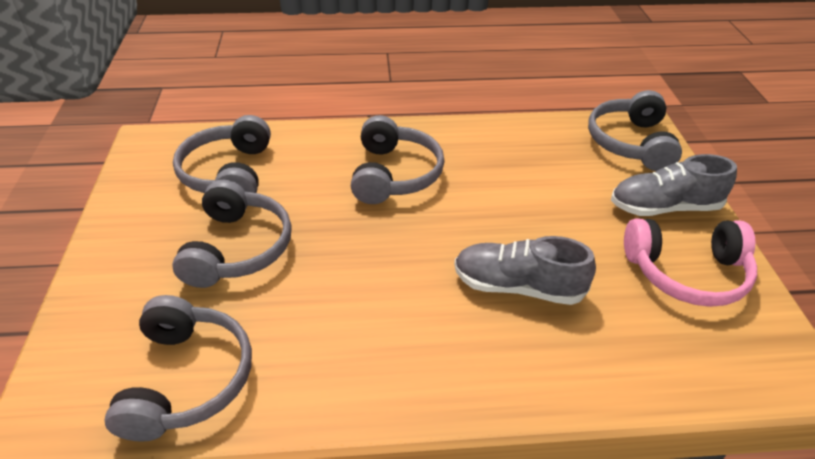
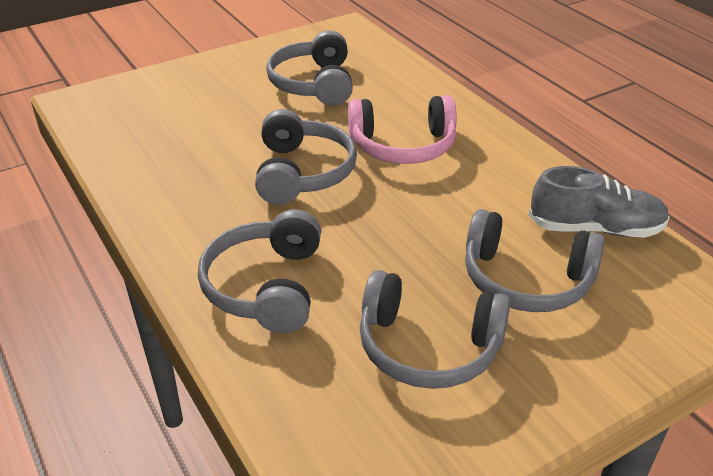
grey shoe: [454,236,596,305] [611,154,737,216] = 2 -> [529,166,670,238] = 1

